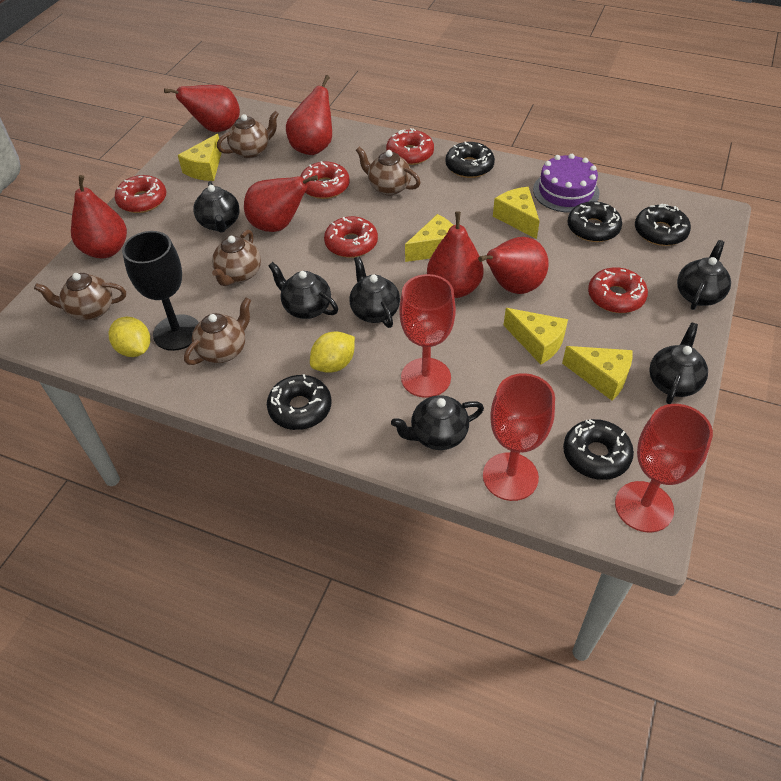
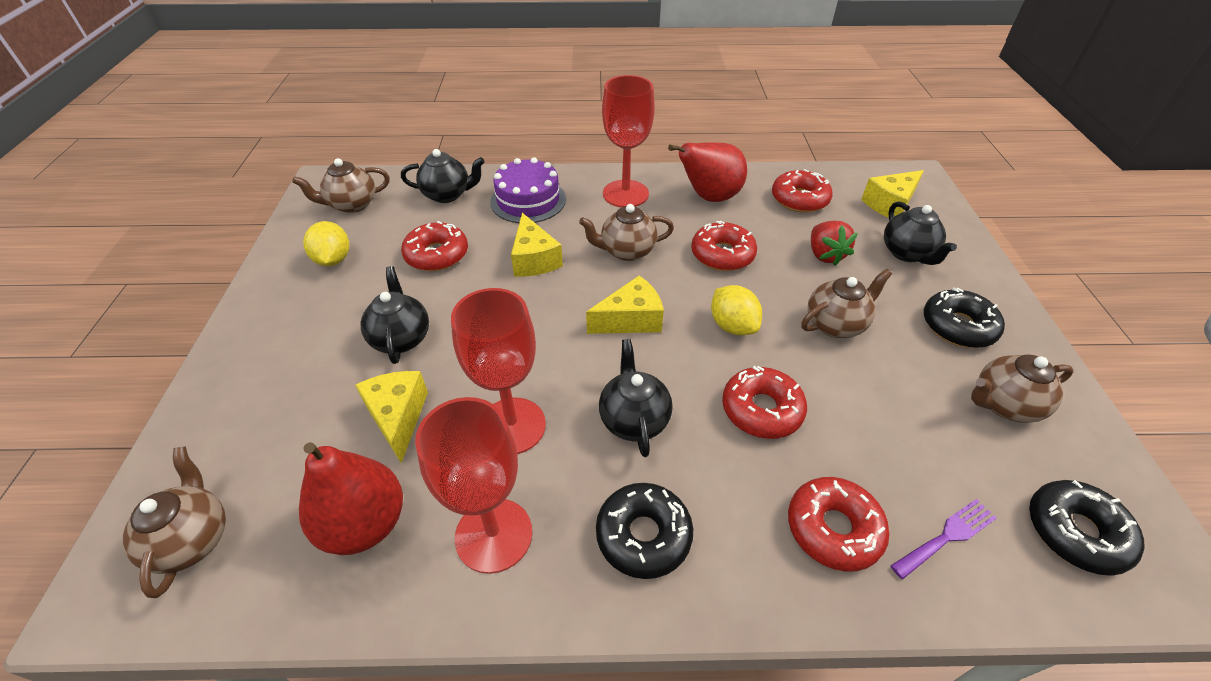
black donut: [267,374,331,430] [445,141,495,178] [563,419,634,480] [568,201,622,242] [635,204,691,246] = 5 -> [596,483,693,579] [924,288,1005,348] [1029,480,1144,576] = 3
black goblet: [122,231,199,351] = 1 -> none = 0
black teapot: [193,181,240,233] [268,262,338,319] [349,256,400,328] [391,395,484,450] [649,323,708,404] [677,240,731,310] = 6 -> [361,266,429,364] [401,149,485,203] [599,339,673,457] [884,201,957,265] = 4
purple fork: none = 0 -> [891,499,997,579] = 1
red pear: [71,175,127,258] [164,85,240,132] [244,175,318,232] [286,75,332,155] [427,211,484,298] [478,237,549,294] = 6 -> [299,443,403,555] [668,142,747,202] = 2
red strawberry: none = 0 -> [811,221,858,266] = 1
yellow cheese: [178,134,222,181] [405,214,453,262] [493,187,540,239] [503,308,568,364] [562,346,633,401] = 5 -> [355,371,428,463] [511,213,563,277] [586,275,664,334] [861,170,924,218] = 4

